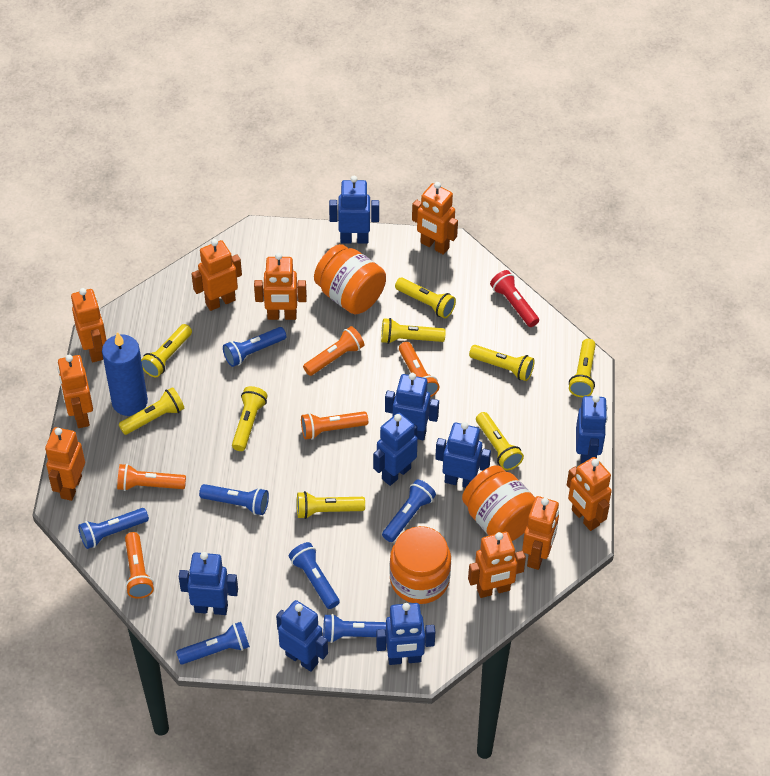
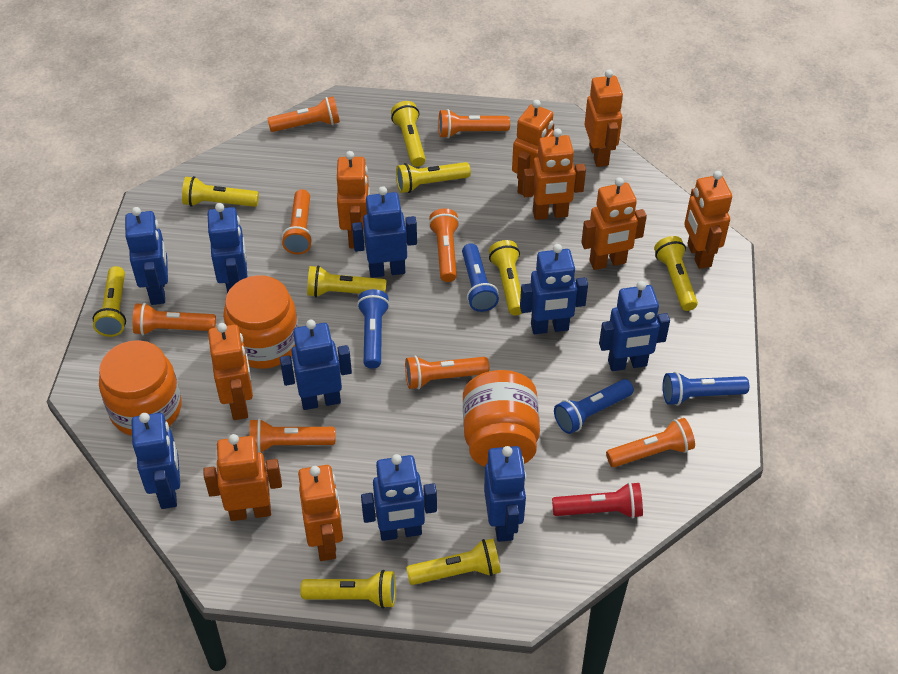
blue candle: [102,332,148,416] = 1 -> none = 0
blue flashlight: [78,508,149,549] [176,622,250,665] [199,484,269,515] [223,327,286,367] [289,542,340,609] [323,614,386,643] [382,480,436,542] = 7 -> [357,289,390,369] [462,243,499,312] [554,379,634,434] [663,371,749,406] = 4
blue robot: [179,552,238,615] [276,600,328,672] [329,176,379,244] [373,413,418,486] [376,603,435,665] [385,373,439,440] [435,422,491,488] [576,395,608,465] = 8 -> [125,207,168,305] [131,413,180,509] [208,203,247,293] [280,320,352,410] [352,186,417,278] [361,454,437,541] [484,446,526,542] [520,244,588,334] [599,281,670,371] = 9
orange flashlight: [117,464,186,491] [125,532,154,599] [301,411,368,440] [303,326,364,376] [399,342,439,397] = 5 -> [133,303,216,335] [249,419,335,453] [267,96,340,132] [282,189,313,254] [405,356,489,389] [429,208,459,282] [439,109,510,138] [606,418,695,467] = 8

